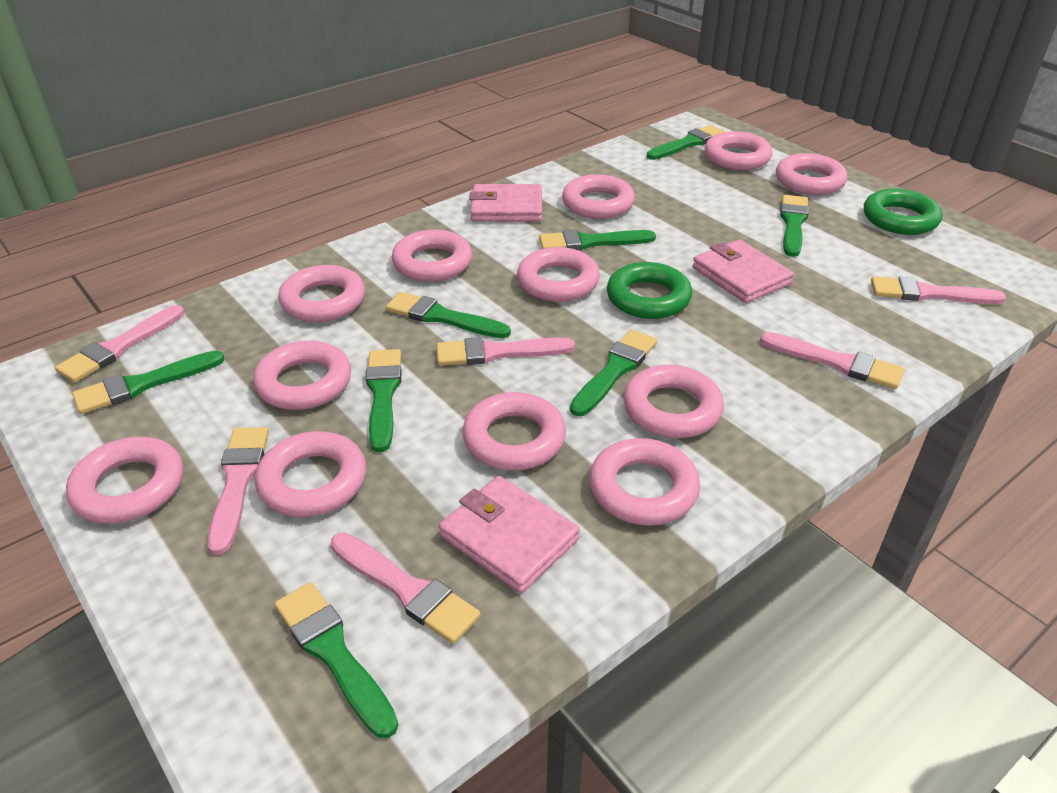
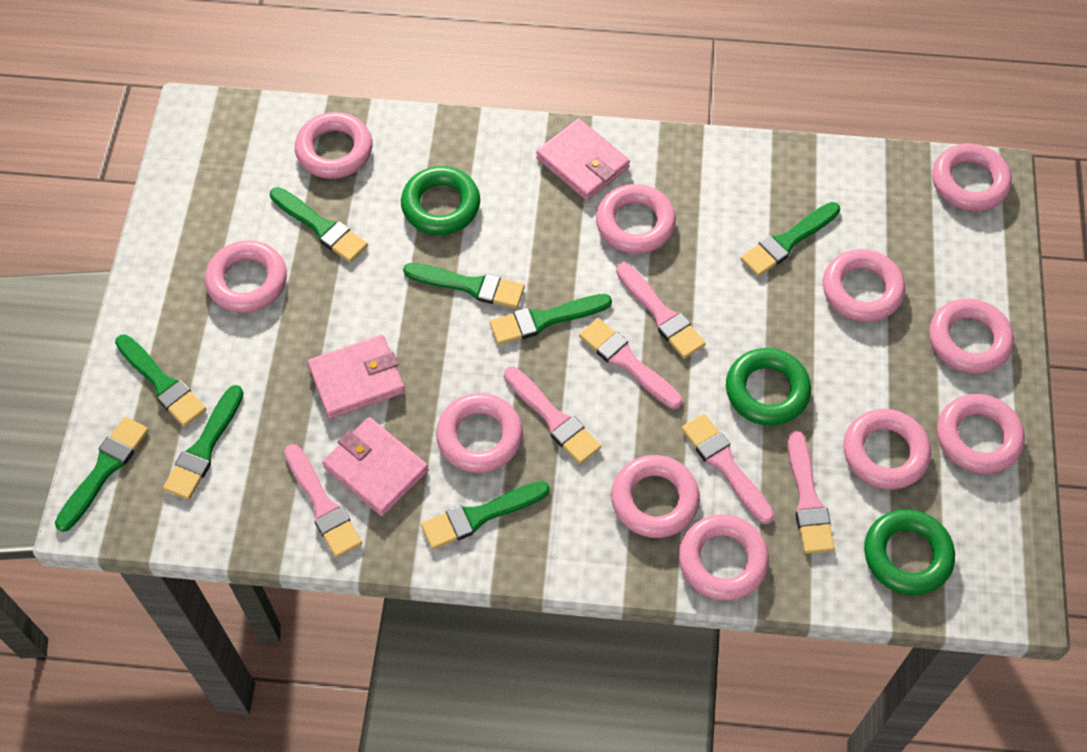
green ring: [607,262,692,319] [864,189,942,235] = 2 -> [401,166,480,235] [726,348,811,426] [864,509,955,595] = 3
pink ring: [66,437,183,523] [253,340,351,410] [255,431,366,517] [278,265,365,322] [392,230,472,282] [462,392,566,470] [517,247,600,302] [562,174,635,219] [589,438,700,526] [623,365,724,438] [705,131,772,170] [776,153,847,195] = 12 -> [205,240,287,313] [295,112,373,179] [436,393,523,473] [596,184,676,254] [611,455,700,538] [679,514,769,601] [823,249,905,322] [844,409,931,490] [929,299,1014,374] [932,143,1012,211] [937,394,1025,474] = 11

